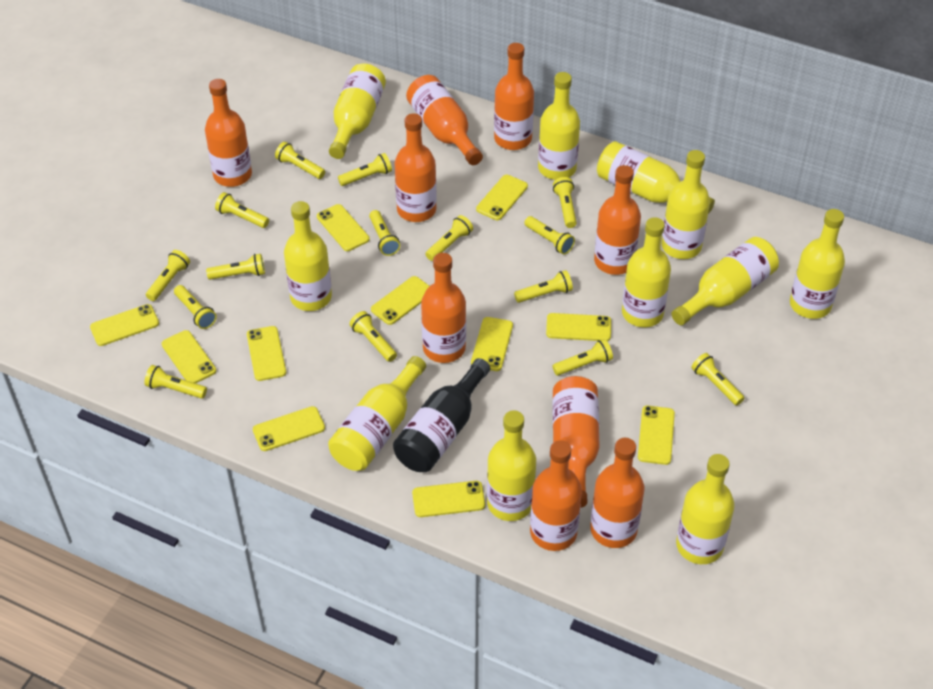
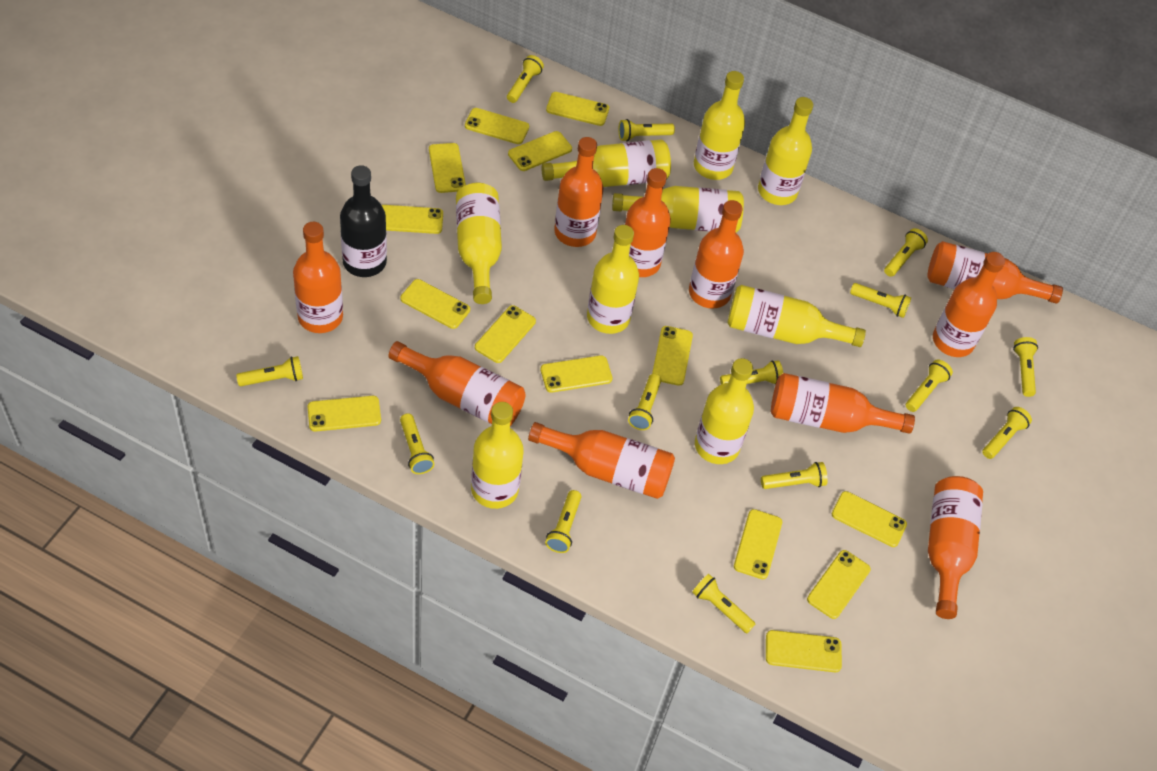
orange bottle: [205,79,252,187] [395,113,437,222] [406,75,483,165] [421,253,466,363] [494,43,534,150] [530,440,582,551] [553,376,600,508] [590,438,645,548] [594,165,641,275] = 9 -> [293,222,343,333] [388,341,526,426] [528,422,675,499] [554,137,603,247] [625,168,671,277] [689,200,744,309] [771,373,915,434] [927,241,1063,304] [928,476,983,619] [933,252,1005,357] = 10
yellow bottle: [284,201,332,311] [328,356,426,471] [329,64,386,159] [487,410,536,521] [538,72,580,180] [597,141,715,214] [622,217,671,327] [661,150,710,259] [672,237,779,325] [676,454,735,564] [790,209,845,319] = 11 -> [456,183,502,304] [471,402,524,509] [542,139,671,187] [587,225,639,334] [612,186,744,233] [694,71,745,180] [695,358,754,464] [728,285,866,347] [758,97,813,205] = 9
yellow flashlight: [144,365,207,399] [146,250,190,301] [174,285,217,329] [206,254,265,280] [215,192,269,228] [275,142,325,179] [338,153,392,186] [350,311,397,362] [369,210,400,256] [425,215,473,261] [514,270,573,303] [524,216,575,254] [553,177,577,228] [553,339,613,376] [691,353,744,406] = 15 -> [236,356,303,386] [400,413,434,474] [507,55,544,103] [545,490,581,553] [618,119,675,141] [628,374,662,430] [692,574,755,633] [720,360,783,385] [761,462,828,489] [850,283,911,318] [884,228,928,277] [906,360,953,412] [982,407,1032,459] [1013,337,1038,397] = 14
yellow phone: [90,304,159,346] [162,330,216,383] [247,326,286,381] [253,406,325,451] [317,204,370,251] [371,276,429,325] [412,481,485,517] [471,317,513,371] [476,175,528,220] [546,313,611,341] [638,406,675,465] = 11 -> [307,396,381,432] [382,205,443,234] [400,279,470,329] [429,143,466,193] [465,108,529,144] [475,305,536,363] [508,131,572,171] [541,355,613,393] [546,92,609,126] [652,326,693,386] [734,509,782,579] [766,630,842,672] [807,550,871,619] [832,491,907,547] = 14

